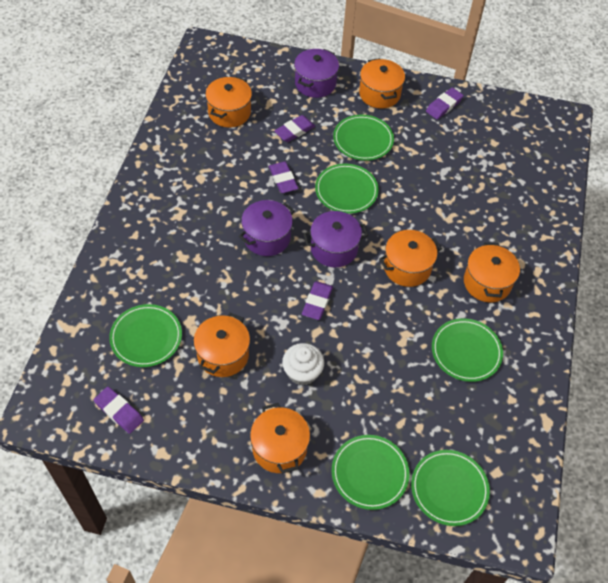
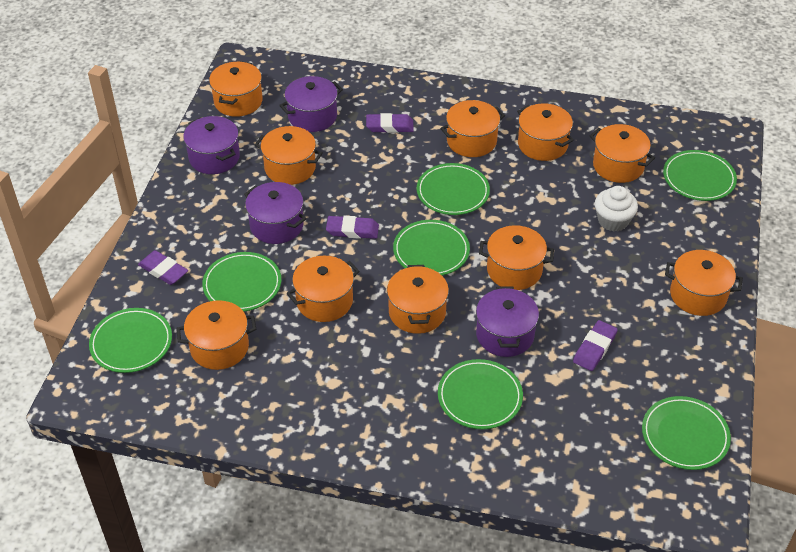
green plate: [109,304,182,367] [315,164,379,214] [332,435,410,510] [333,115,394,161] [411,450,490,526] [432,318,503,382] = 6 -> [89,308,172,373] [202,252,281,311] [393,220,470,276] [417,163,490,215] [438,359,523,429] [642,396,731,470] [663,150,737,201] = 7
orange pot: [194,313,250,377] [205,76,252,128] [250,403,310,474] [359,58,405,109] [379,230,442,287] [464,242,520,302] = 6 -> [176,300,256,370] [209,61,262,117] [255,126,323,185] [287,256,359,322] [387,265,449,334] [440,100,505,157] [479,225,554,290] [517,103,574,161] [590,124,655,183] [665,250,743,316] = 10
purple eraser: [94,387,144,434] [268,161,298,193] [274,115,315,142] [302,281,333,320] [426,88,464,119] = 5 -> [138,250,188,285] [326,216,379,239] [366,113,414,133] [573,320,618,371] = 4
purple pot: [239,200,295,256] [294,49,339,98] [303,211,368,267] = 3 -> [183,116,240,174] [244,182,306,244] [279,76,343,132] [476,287,539,357] = 4

